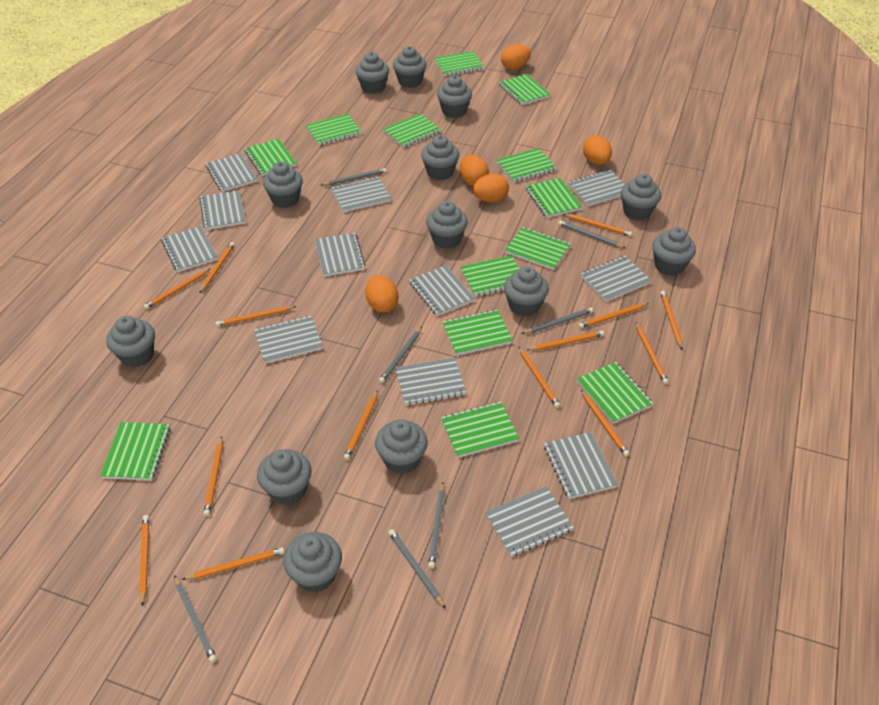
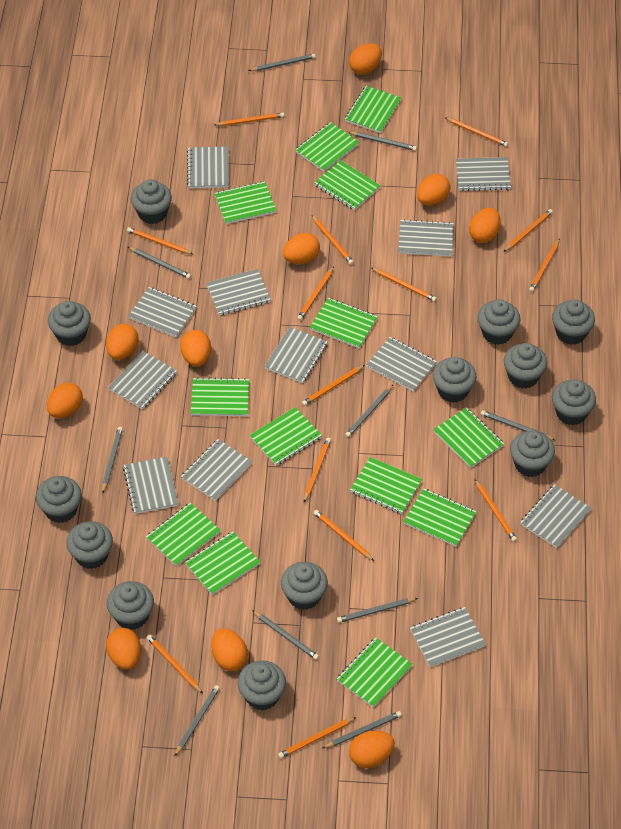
grey pencil: [174,575,217,663] [321,168,387,186] [379,327,422,383] [388,529,446,609] [428,483,445,568] [522,307,593,334] [558,220,625,248] = 7 -> [102,427,123,494] [128,247,191,279] [174,685,220,757] [249,54,316,71] [252,610,319,660] [323,711,402,748] [337,598,418,623] [345,385,393,437] [348,132,417,151] [481,410,555,440] = 10
orange egg: [366,275,399,313] [460,155,489,186] [472,174,509,202] [501,44,531,70] [583,135,612,165] = 5 -> [47,382,83,418] [106,324,139,360] [106,628,141,670] [180,330,211,366] [211,628,248,671] [283,233,320,264] [349,43,382,75] [349,731,395,768] [417,174,450,206] [469,208,501,243] = 10

